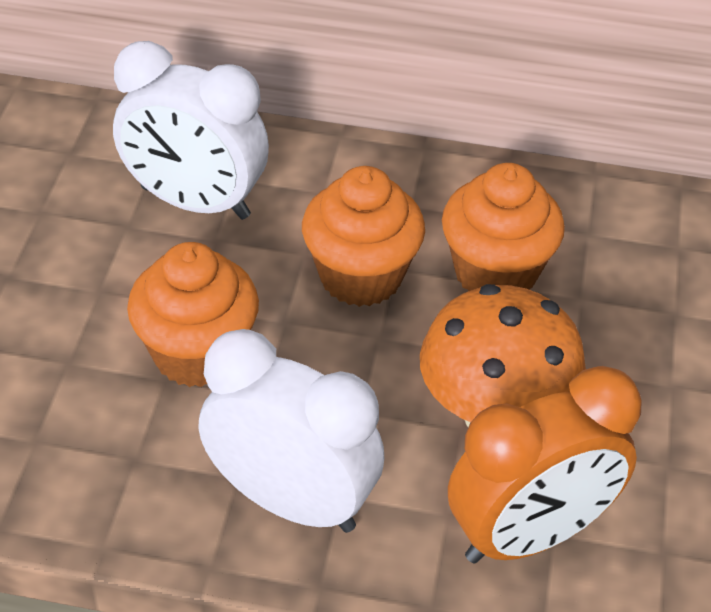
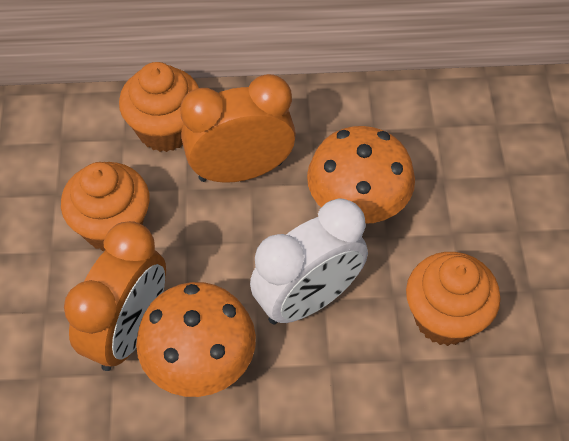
orange clock: [448,366,642,563] = 1 -> [64,221,166,371] [180,74,296,183] = 2
orange mushroom: [420,284,586,427] = 1 -> [136,282,256,397] [307,126,415,224] = 2
white clock: [113,41,269,220] [198,329,384,533] = 2 -> [250,199,368,324] = 1

